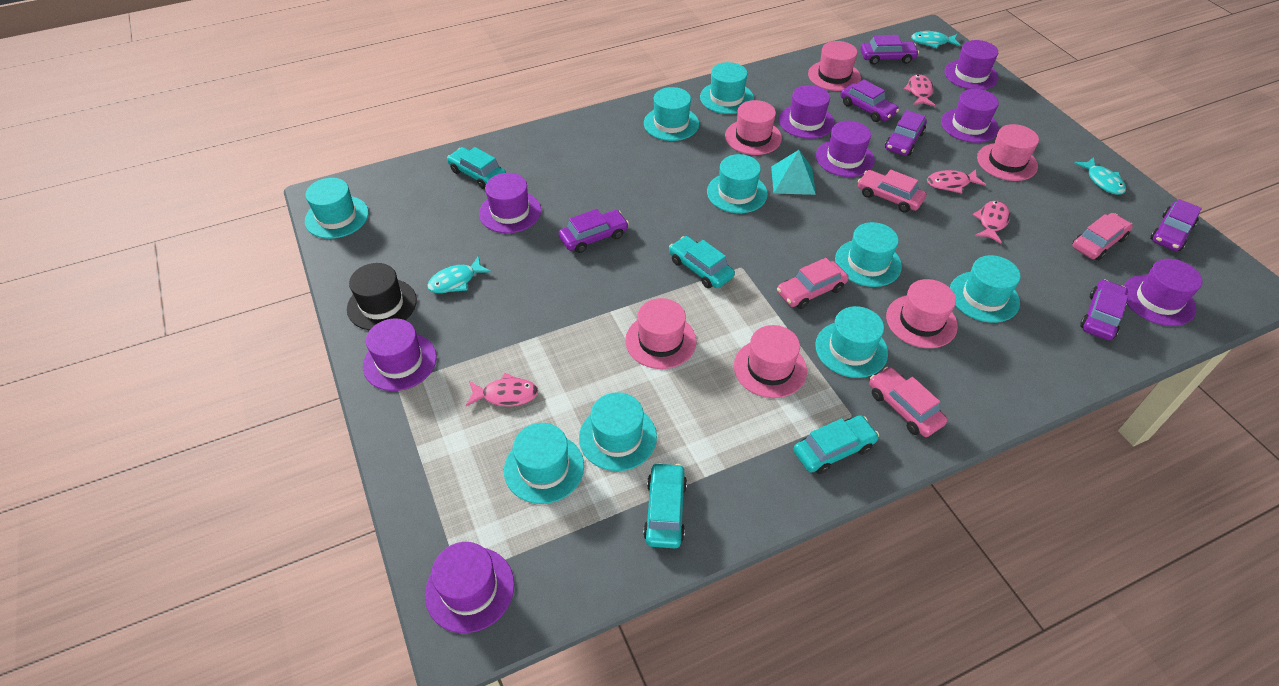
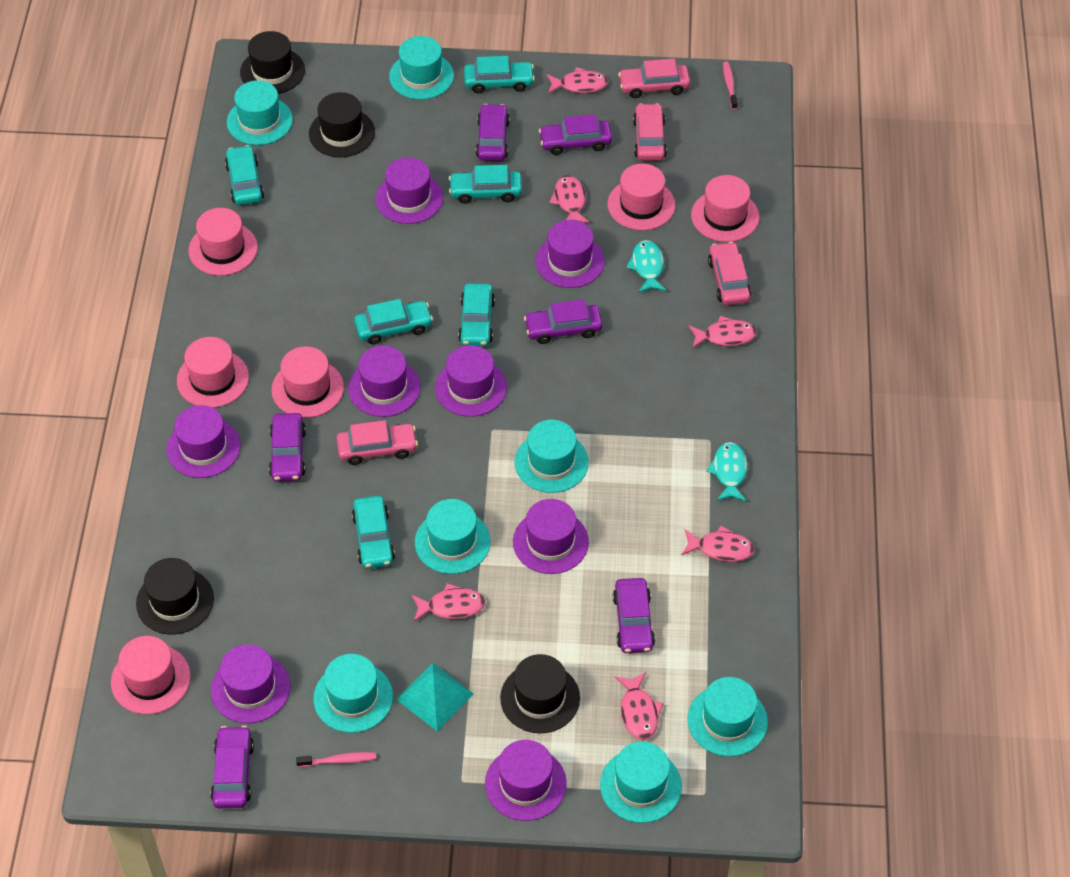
black hat: [347,263,417,330] = 1 -> [136,558,214,635] [240,31,305,94] [309,92,375,157] [500,654,580,733] = 4
pink fish: [466,373,538,407] [903,74,935,106] [927,169,986,193] [973,201,1010,243] = 4 -> [411,583,485,622] [546,67,608,94] [549,175,590,223] [615,672,664,740] [681,525,755,562] [688,316,757,349] = 6
pink toothbrush: none = 0 -> [296,752,376,767] [723,61,738,109] = 2
turquoise car: [447,147,506,189] [643,462,687,548] [669,236,735,288] [793,415,879,474] = 4 -> [225,145,264,205] [352,496,395,569] [354,299,433,344] [449,165,522,204] [458,283,495,346] [464,56,535,93] = 6
turquoise fish: [427,256,491,293] [911,31,961,48] [1074,157,1126,195] = 3 -> [626,240,666,293] [706,442,747,502] = 2
turquoise hat: [305,178,369,239] [504,423,584,504] [579,392,657,471] [644,87,699,141] [700,62,754,114] [707,154,768,213] [815,306,888,378] [835,222,902,287] [950,255,1021,323] = 9 -> [227,80,293,145] [313,654,393,733] [389,36,454,100] [415,499,491,574] [515,420,589,493] [600,742,682,823] [687,677,768,757] = 7

